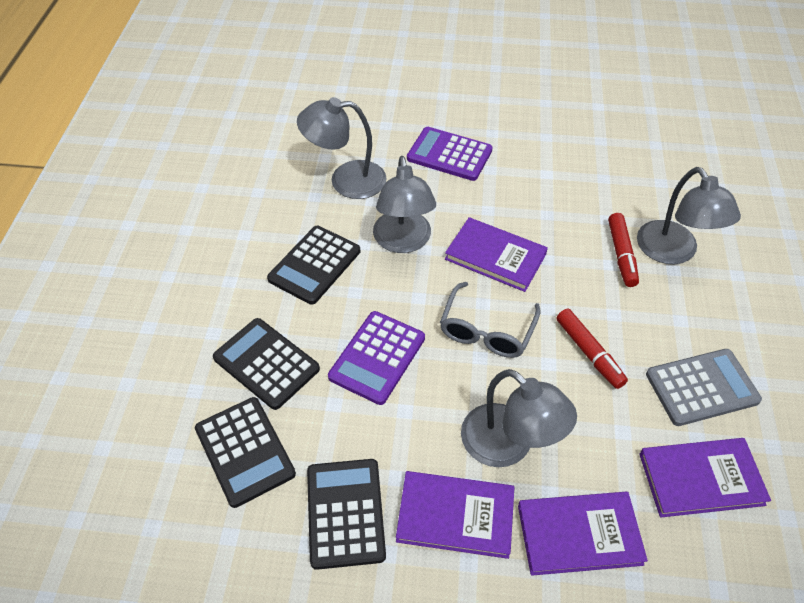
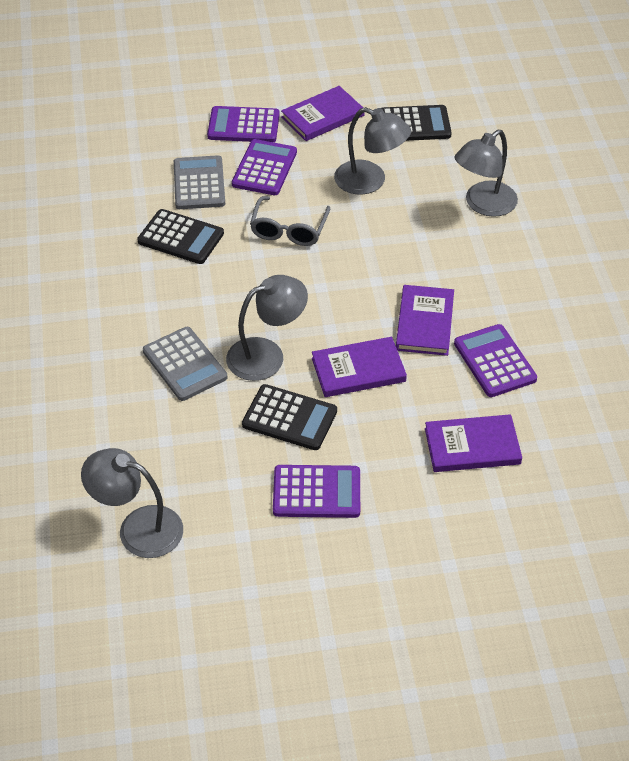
black calculator: [195,397,296,508] [213,318,320,410] [267,226,360,305] [307,459,386,570] = 4 -> [137,209,224,264] [242,384,337,450] [382,105,452,141] = 3
grey calculator: [646,349,762,426] = 1 -> [143,327,227,401] [174,155,225,209] = 2
purple calculator: [328,311,425,405] [407,127,493,181] = 2 -> [207,106,280,142] [232,139,297,195] [273,465,360,518] [454,324,537,397] = 4
red marker: [556,309,628,389] [608,213,639,287] = 2 -> none = 0

